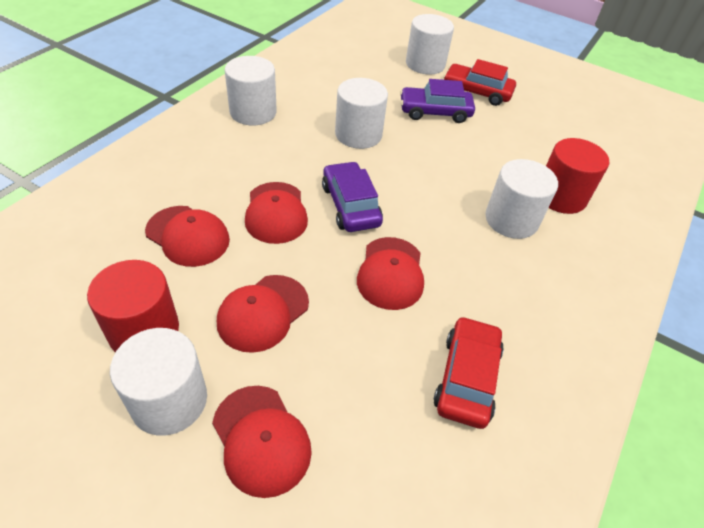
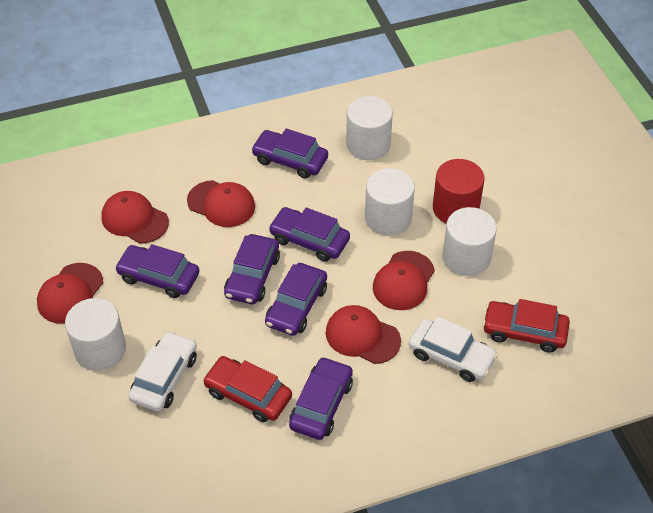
purple car: [322,161,383,232] [400,79,475,123] = 2 -> [115,244,199,298] [224,234,280,304] [251,128,328,179] [265,263,327,336] [269,207,350,261] [289,357,353,440] = 6
red cylinder: [87,260,179,352] [546,138,609,214] = 2 -> [433,159,485,224] = 1
white car: none = 0 -> [128,331,197,412] [409,316,498,382] = 2
white cylinder: [110,328,207,435] [225,56,277,125] [335,78,388,149] [406,14,454,74] [485,159,558,239] = 5 -> [65,298,126,371] [346,96,393,160] [365,168,415,236] [443,207,497,276] = 4

